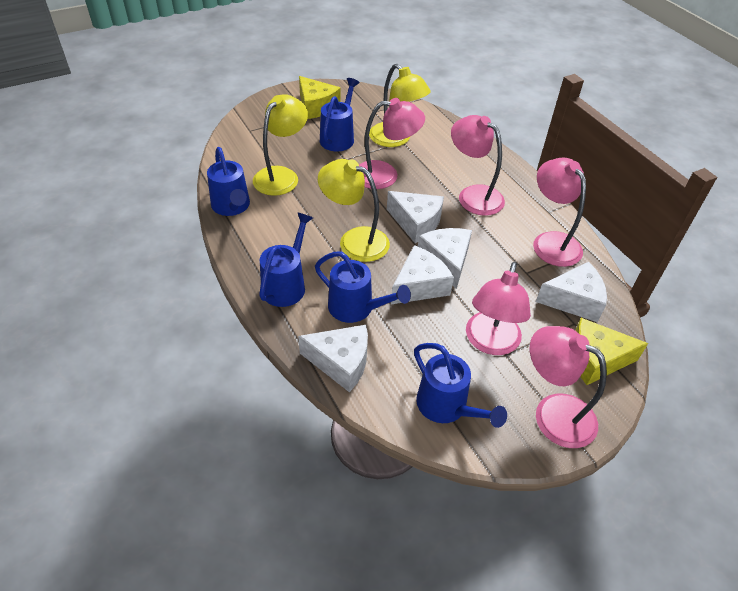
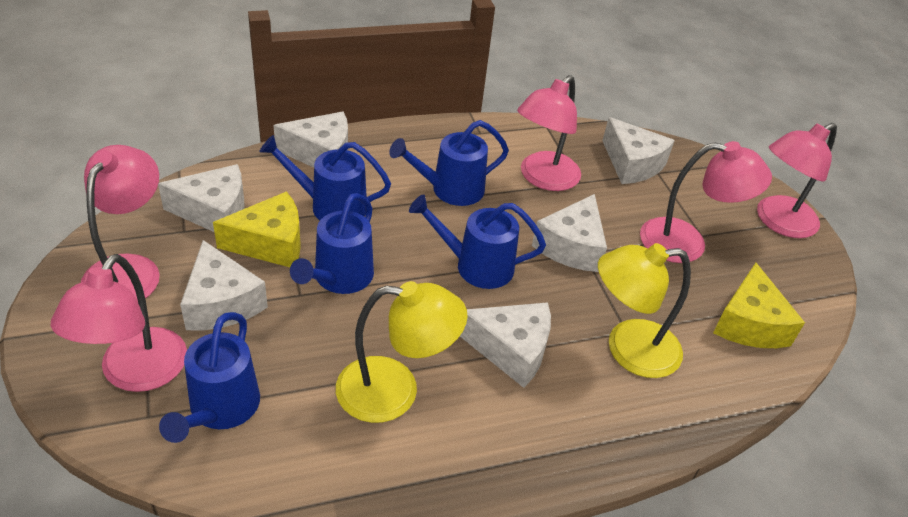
white cheese: [298,325,368,392] [387,191,444,243] [391,245,454,304] [418,228,472,289] [536,262,607,322] = 5 -> [158,164,245,232] [180,240,268,330] [273,111,348,168] [460,302,551,388] [532,194,607,272] [602,117,675,184] = 6
yellow lamp: [253,94,308,196] [318,159,390,262] [369,64,431,147] = 3 -> [336,281,468,423] [598,243,691,378] = 2

